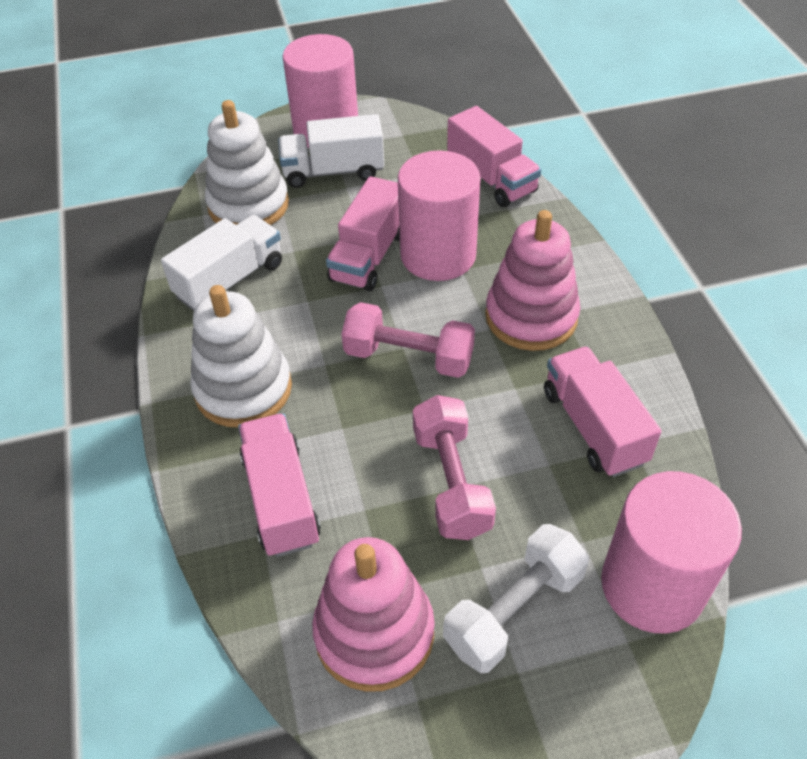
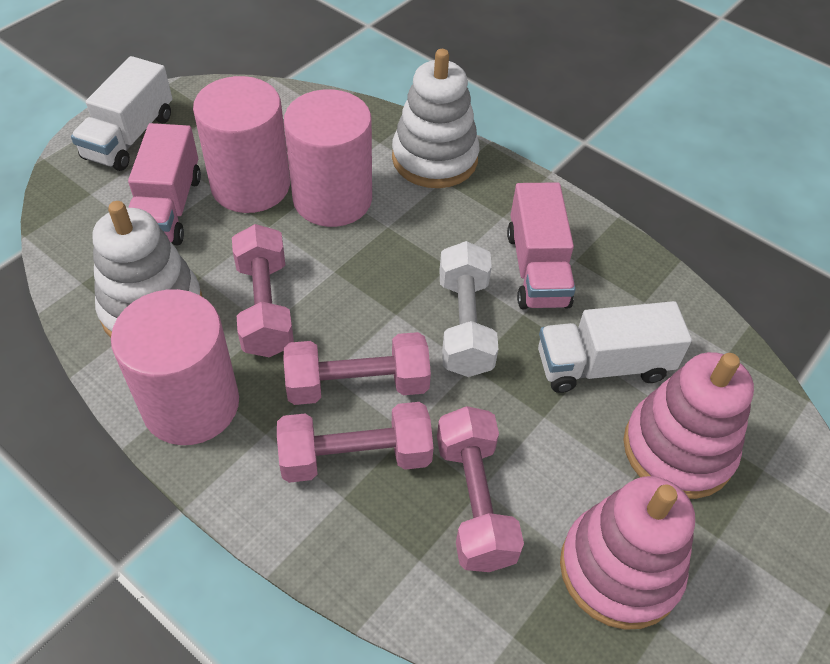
pink dumbbell: [341,302,475,378] [413,395,496,540] = 2 -> [232,224,294,357] [277,402,434,483] [284,332,431,405] [437,406,524,572] = 4
pink truck: [238,413,321,557] [326,176,400,291] [447,106,541,207] [544,346,661,477] = 4 -> [128,123,201,245] [507,182,576,309] = 2

